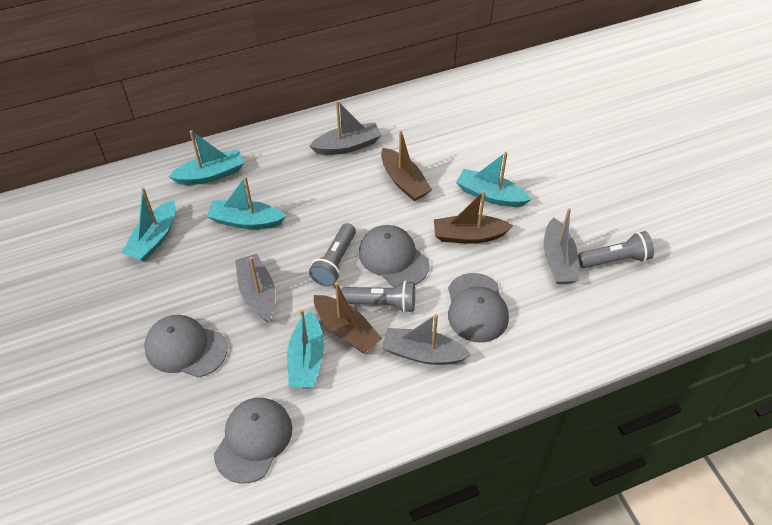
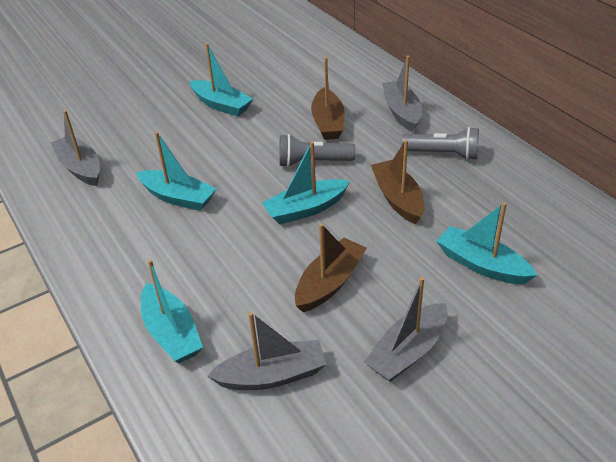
grey cap: [144,315,227,378] [214,398,292,483] [359,225,430,287] [448,273,509,343] = 4 -> none = 0
grey flashlight: [309,223,356,287] [341,280,415,313] [578,231,654,268] = 3 -> [279,134,355,167] [401,127,479,160] = 2

